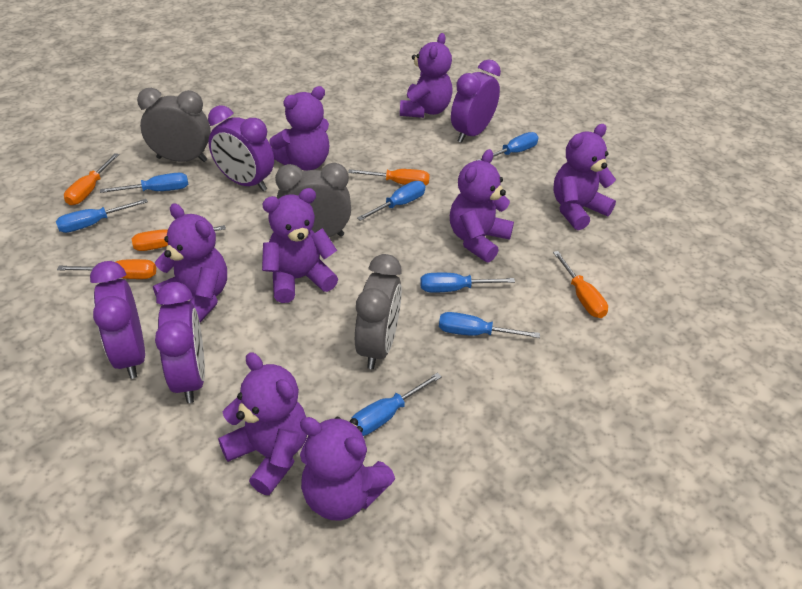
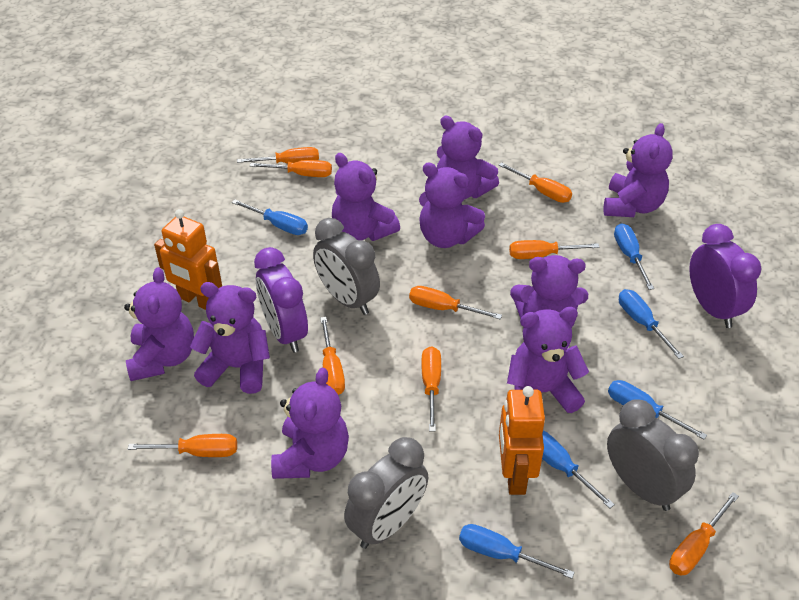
blue screwdriver: [56,199,148,233] [100,173,188,193] [351,373,442,436] [357,181,425,221] [420,273,515,293] [439,312,540,338] [478,132,539,160] = 7 -> [232,200,308,235] [459,524,575,579] [542,430,615,509] [608,380,707,439] [614,223,654,290] [619,289,684,359] = 6
orange robot: none = 0 -> [154,209,222,310] [499,386,545,495] = 2
orange screwdriver: [57,259,156,279] [64,153,119,205] [132,225,226,251] [348,169,430,186] [553,251,608,318] = 5 -> [128,434,237,457] [237,147,319,164] [250,160,332,177] [320,317,345,395] [409,286,502,319] [422,346,441,432] [499,162,572,203] [509,240,599,259] [669,492,739,576] = 9
purple clock: [90,261,145,379] [155,282,205,403] [208,105,274,191] [451,59,501,143] = 4 -> [254,247,308,353] [689,224,761,328] = 2
purple teddy bear: [153,204,227,322] [218,352,307,495] [262,188,338,303] [269,86,329,171] [300,417,395,521] [400,33,453,118] [450,149,514,263] [553,124,616,230] = 8 -> [124,267,194,381] [190,282,270,394] [271,368,349,479] [332,153,400,241] [419,162,485,248] [437,116,499,199] [507,307,589,413] [510,255,588,328] [604,123,673,217] = 9

